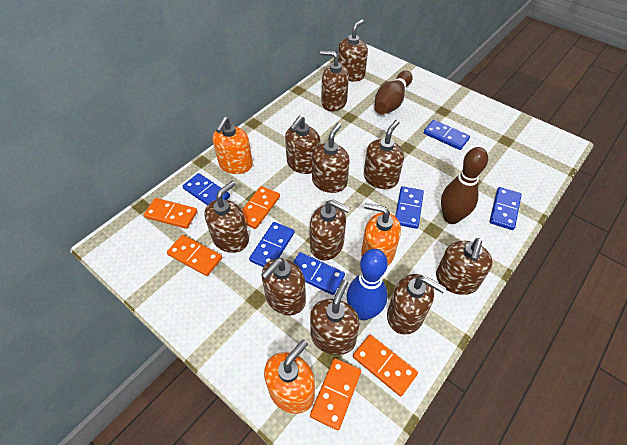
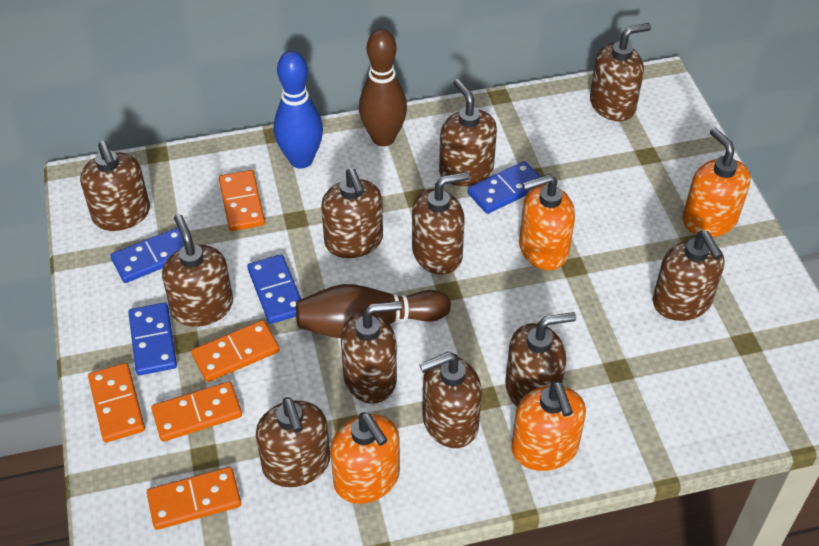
blue domino: [183,173,230,206] [249,222,295,267] [293,252,345,295] [395,186,424,229] [424,120,470,150] [489,187,522,230] = 6 -> [111,227,184,283] [128,303,177,375] [247,254,301,324] [468,161,540,214] = 4
orange soap dispenser: [213,116,253,174] [264,339,315,414] [361,203,401,265] = 3 -> [330,412,400,504] [511,381,586,471] [519,174,575,270] [683,128,751,237] = 4

